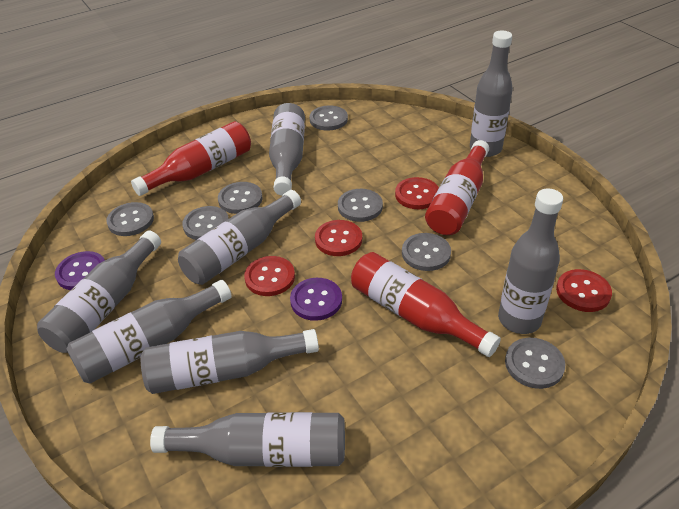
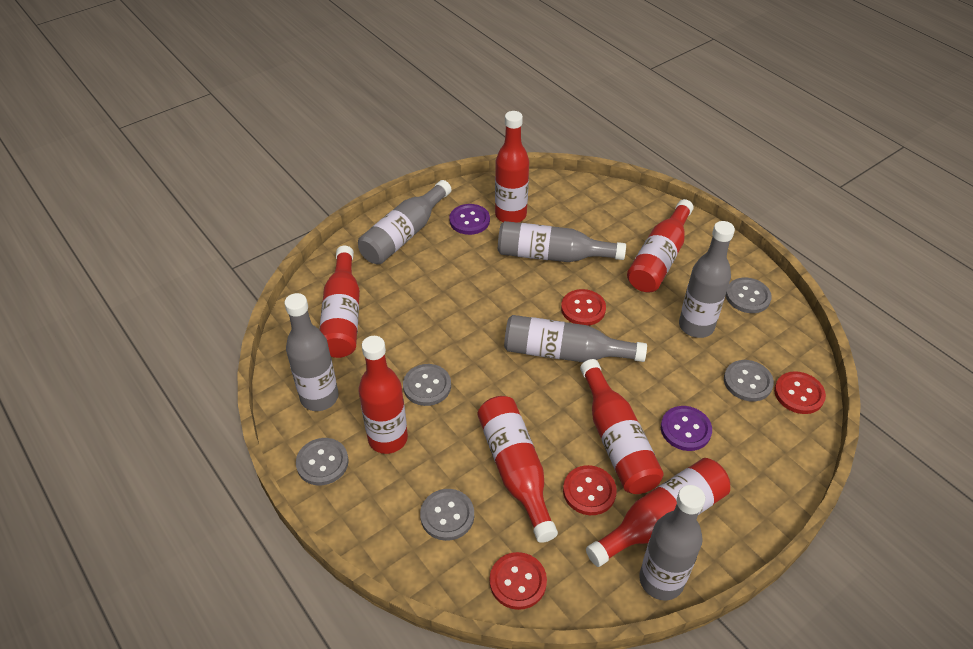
grey bottle: [37,231,161,353] [67,280,231,384] [141,329,319,394] [150,412,345,467] [178,190,301,285] [269,103,305,196] [470,31,513,157] [498,188,563,334] = 8 -> [284,293,339,411] [358,180,452,265] [498,221,626,262] [504,315,647,362] [639,485,705,600] [679,221,735,338] = 6
grey button: [106,202,154,236] [182,206,229,240] [218,182,263,214] [309,106,348,131] [338,189,383,222] [402,233,451,271] [505,338,565,389] = 7 -> [296,438,349,485] [403,364,451,406] [420,489,474,541] [724,360,774,401] [726,278,772,313] = 5
red bottle: [131,121,251,196] [351,252,501,357] [425,140,489,235] = 3 -> [319,246,360,358] [359,336,408,454] [477,396,558,543] [495,111,529,223] [580,359,664,494] [586,458,730,567] [627,199,694,292] = 7

